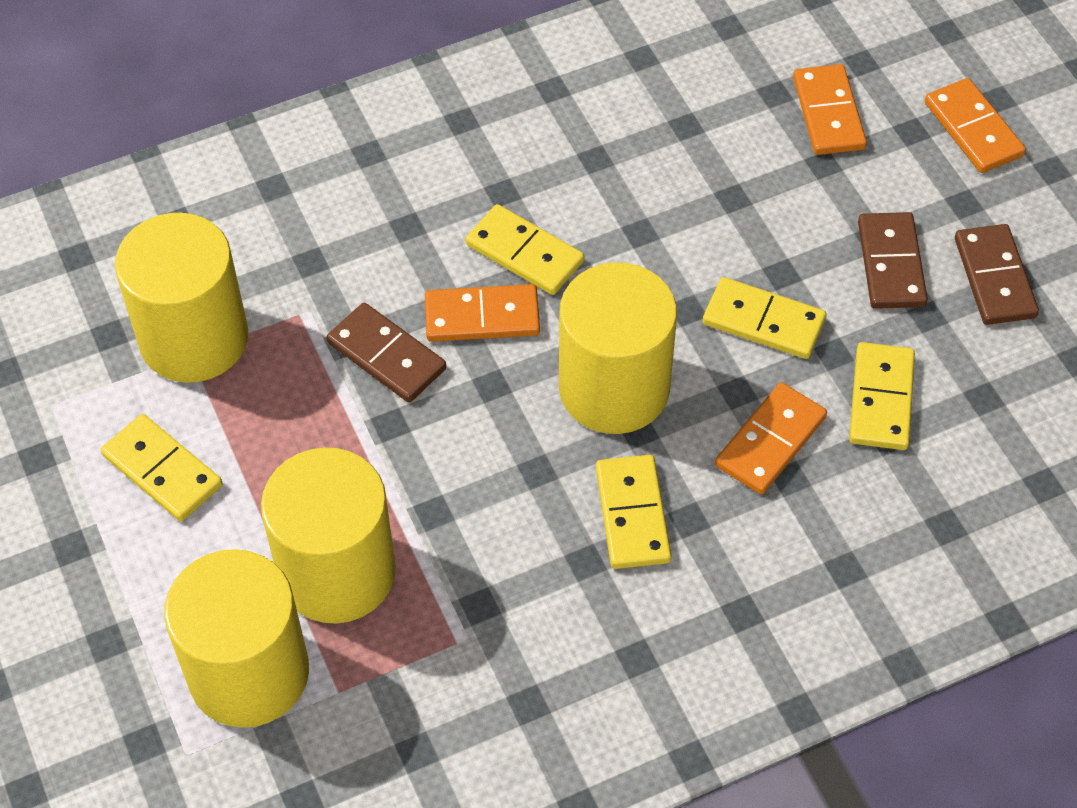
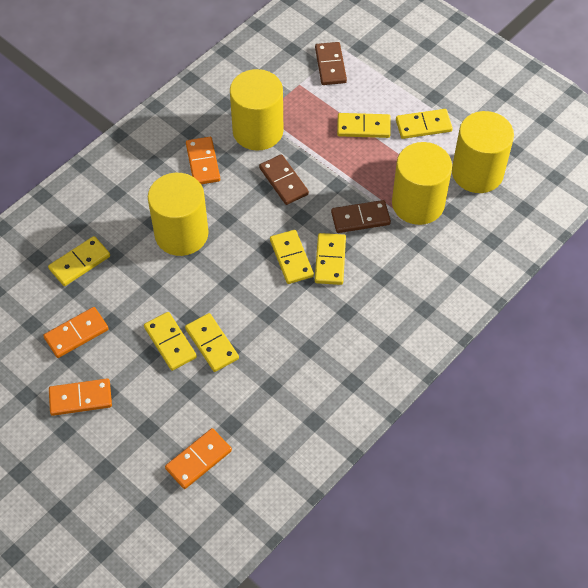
yellow domino: [101,414,223,521] [466,204,584,295] [596,455,671,569] [703,277,826,359] [849,342,915,450] = 5 -> [48,236,110,286] [144,312,197,371] [185,313,239,372] [270,230,314,284] [315,233,346,285] [337,113,391,138] [396,109,453,139] = 7

